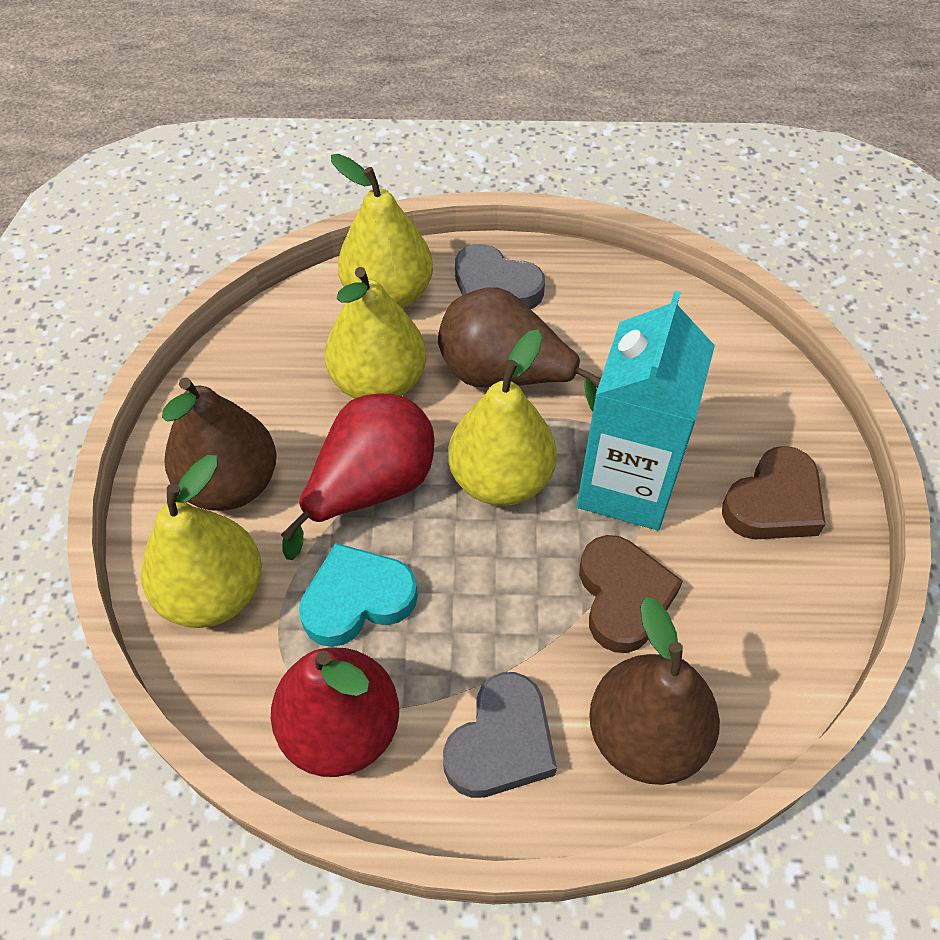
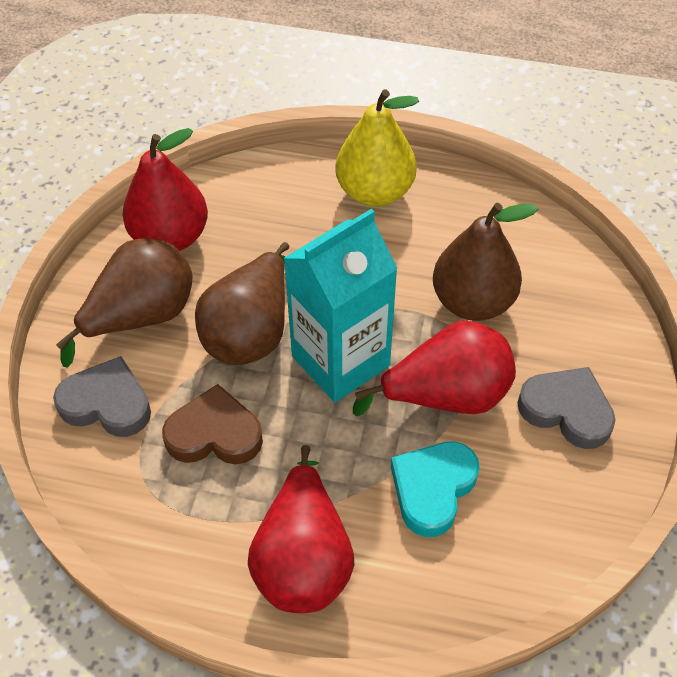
brown heart: [579,535,683,653] [722,446,826,539] = 2 -> [162,384,263,465] = 1
red pear: [271,648,399,777] [281,393,435,560] = 2 -> [123,128,208,251] [248,445,354,613] [353,320,516,416] = 3
yellow pear: [141,455,262,628] [325,267,426,398] [331,154,433,308] [448,329,557,506] = 4 -> [335,89,419,207] = 1

